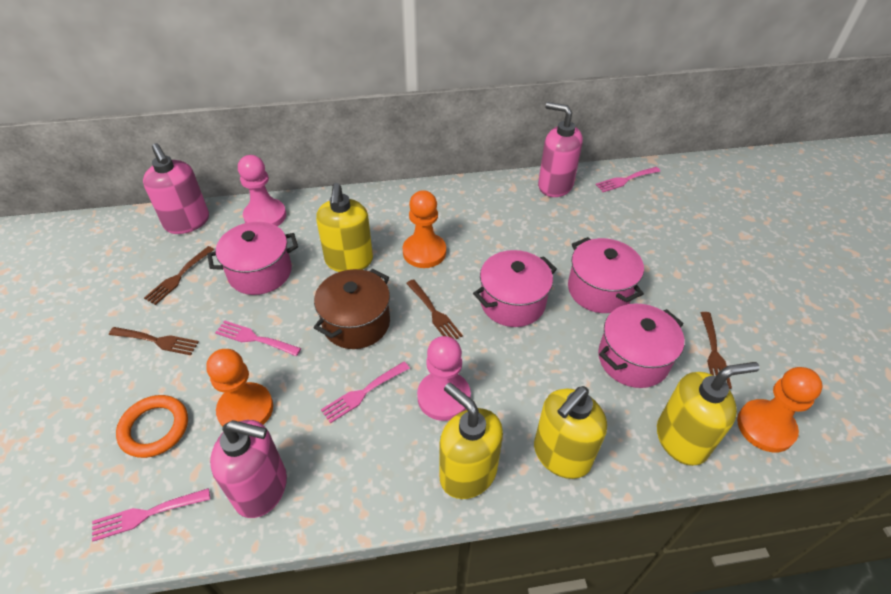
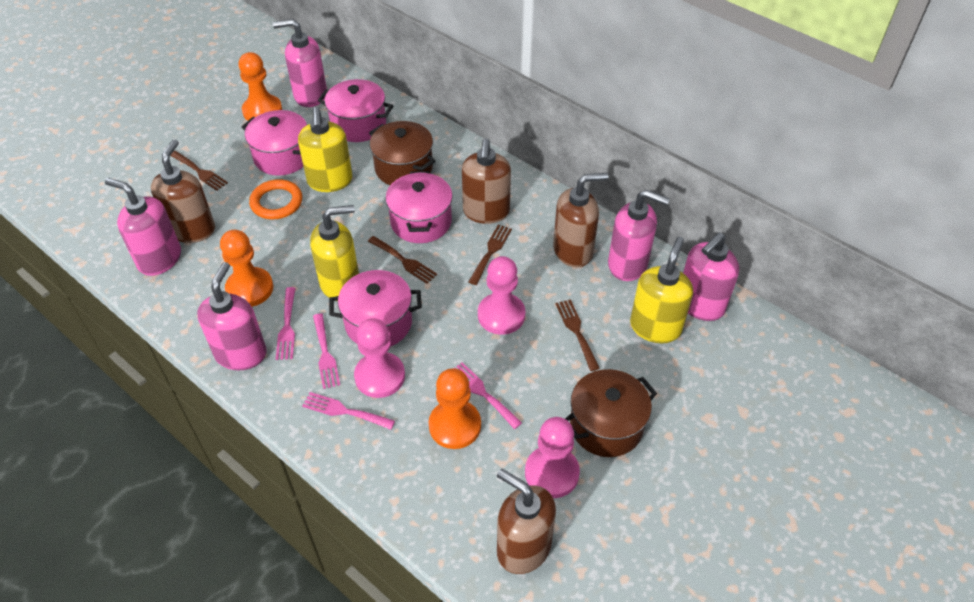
brown pot: [314,268,390,349] = 1 -> [369,121,435,185] [565,369,657,457] = 2
brown soap dispenser: none = 0 -> [151,139,215,243] [462,138,511,224] [497,469,556,574] [553,173,608,267] = 4
pink pawn: [238,155,286,226] [417,336,471,421] = 2 -> [354,318,405,398] [478,256,525,335] [525,417,580,498] = 3
pink soap dispenser: [143,143,209,234] [210,420,287,518] [538,102,583,197] = 3 -> [105,178,181,276] [197,262,267,370] [273,19,327,107] [608,190,670,281] [683,232,739,321] = 5
yellow soap dispenser: [316,183,373,272] [439,383,503,499] [534,386,607,479] [657,362,760,466] = 4 -> [298,107,353,192] [310,205,359,301] [630,237,693,343] = 3

